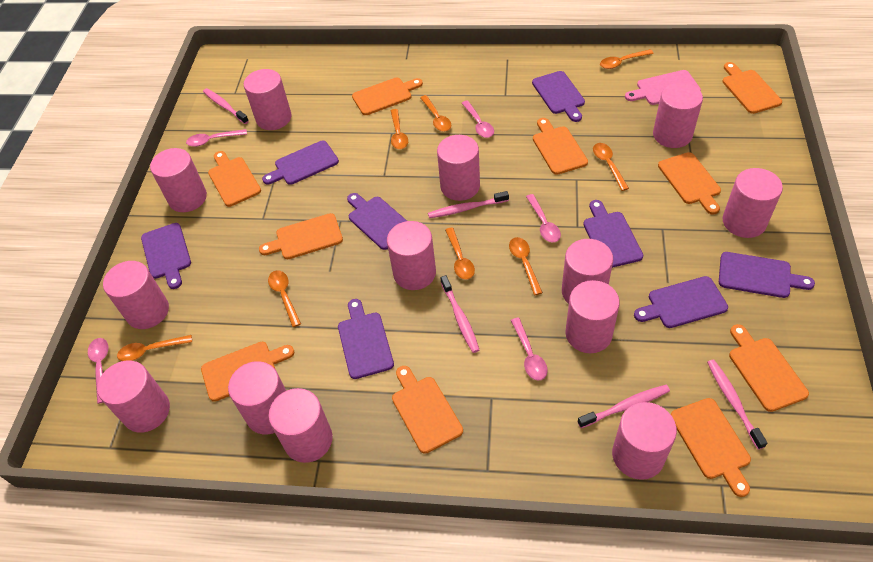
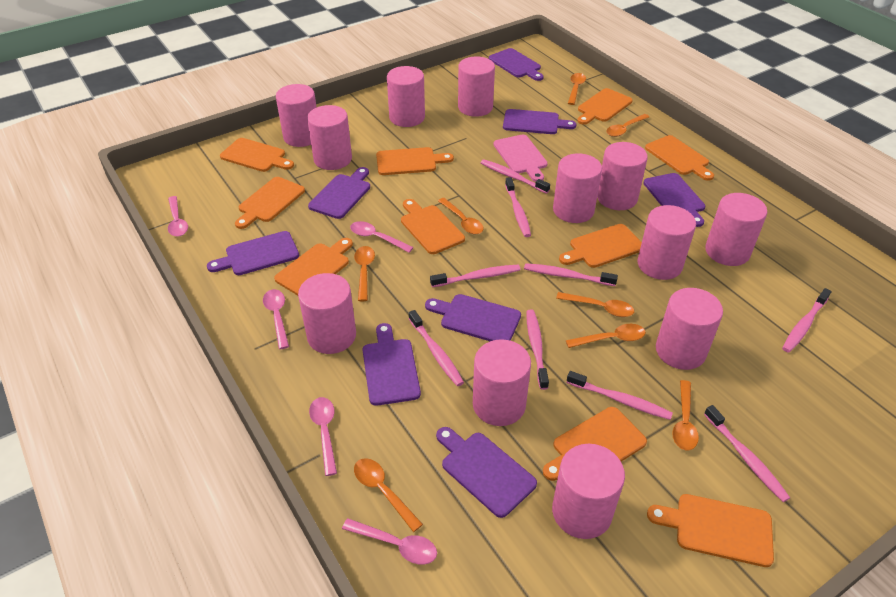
pink cylinder: [97,360,170,432] [103,261,169,329] [150,148,207,212] [228,361,286,434] [244,69,292,130] [268,388,333,463] [387,221,436,290] [437,135,480,201] [562,239,613,304] [565,280,620,353] [612,402,677,480] [653,83,703,148] [723,168,783,238] = 13 -> [276,84,317,147] [298,273,356,354] [307,105,352,170] [387,66,425,127] [458,56,495,117] [473,339,531,426] [552,444,625,539] [553,153,602,223] [597,142,648,210] [638,205,696,280] [656,288,723,370] [705,193,767,266] = 12
pink toothbrush: [203,88,249,124] [428,191,509,218] [440,275,479,353] [577,385,670,428] [707,359,767,450] = 5 -> [409,310,464,386] [430,265,520,287] [481,159,550,194] [505,177,531,237] [524,263,618,286] [526,309,549,390] [567,371,673,420] [704,405,790,502] [782,288,831,353] = 9

